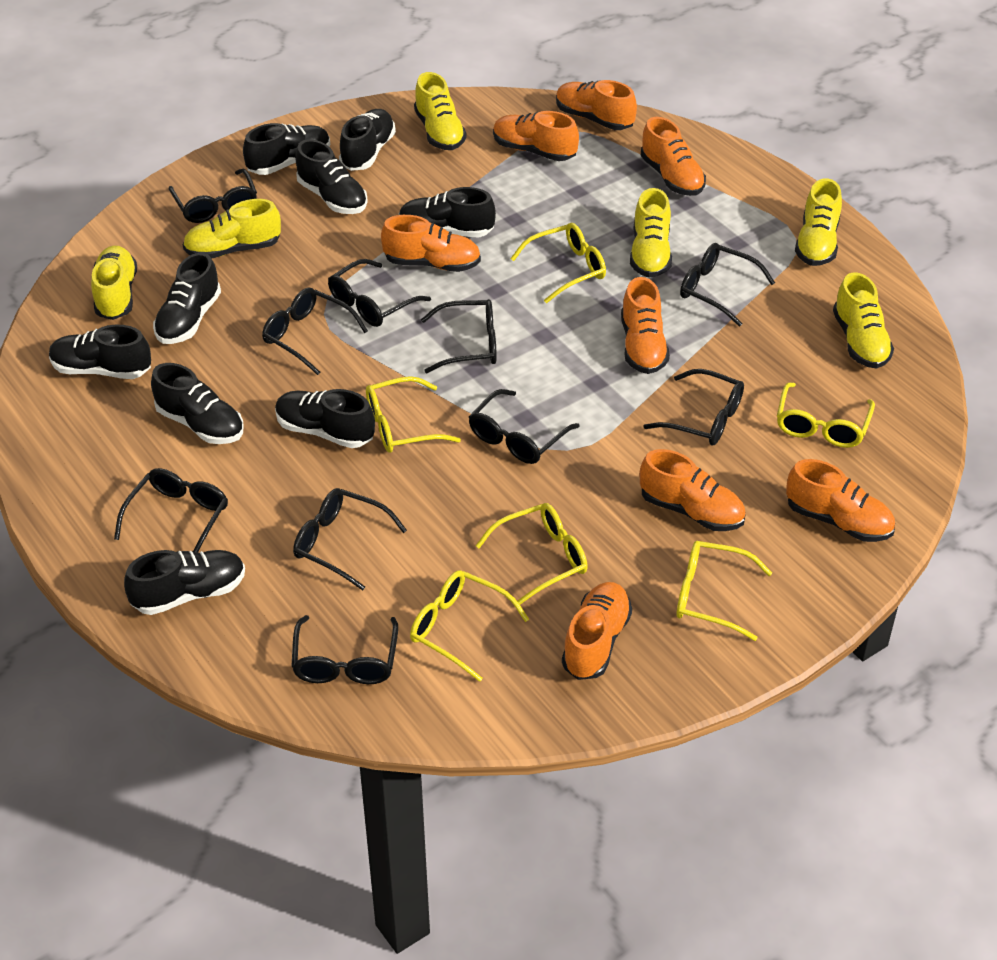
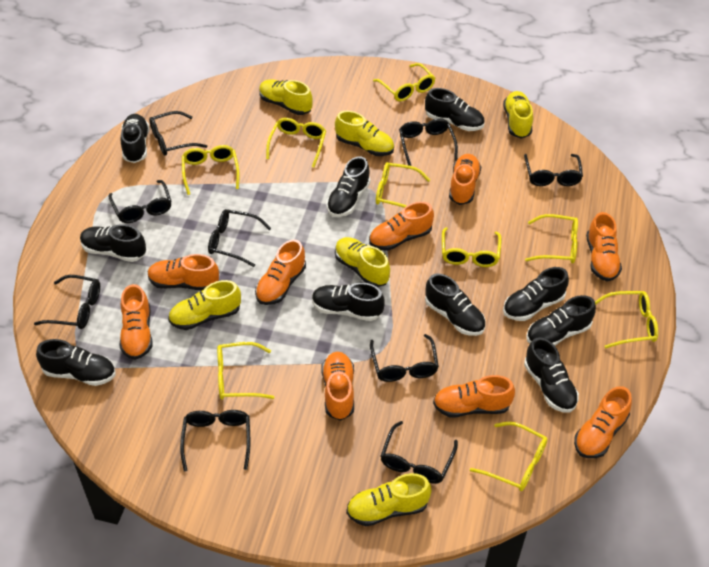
black glasses: [114,468,228,552] [168,169,257,223] [262,287,368,375] [291,615,398,684] [293,488,407,590] [328,259,431,327] [421,299,497,373] [469,389,580,464] [644,369,744,445] [680,243,775,326] = 10 -> [34,275,100,329] [108,180,172,223] [149,111,207,156] [180,410,250,472] [208,209,271,267] [370,334,439,382] [380,421,458,484] [399,118,458,166] [524,154,583,186] = 9
black shoe: [49,325,151,379] [124,550,245,615] [151,363,244,444] [153,253,221,344] [243,123,330,175] [275,389,375,448] [295,139,368,214] [339,109,396,171] [399,187,496,237] = 9 -> [36,339,115,386] [80,224,146,262] [121,114,149,163] [312,283,385,321] [327,156,370,217] [425,88,485,131] [425,273,486,336] [503,267,569,321] [524,337,579,413] [526,295,596,346] = 10
orange shoe: [381,215,481,272] [493,111,579,161] [556,80,637,130] [562,582,632,680] [621,277,670,374] [640,449,746,531] [641,117,706,196] [786,459,895,542] = 8 -> [120,284,153,360] [148,254,219,291] [255,239,306,305] [322,352,354,421] [369,202,434,251] [433,375,515,417] [449,154,481,205] [574,386,632,458] [586,212,622,282] = 9
yellow glasses: [366,376,461,453] [410,570,529,682] [475,503,588,604] [510,223,606,303] [676,541,772,641] [777,382,875,448] = 6 -> [182,145,240,195] [217,342,275,400] [266,118,326,168] [373,63,435,101] [376,162,430,208] [442,227,502,267] [470,422,548,491] [525,214,578,264] [595,291,658,348] = 9

